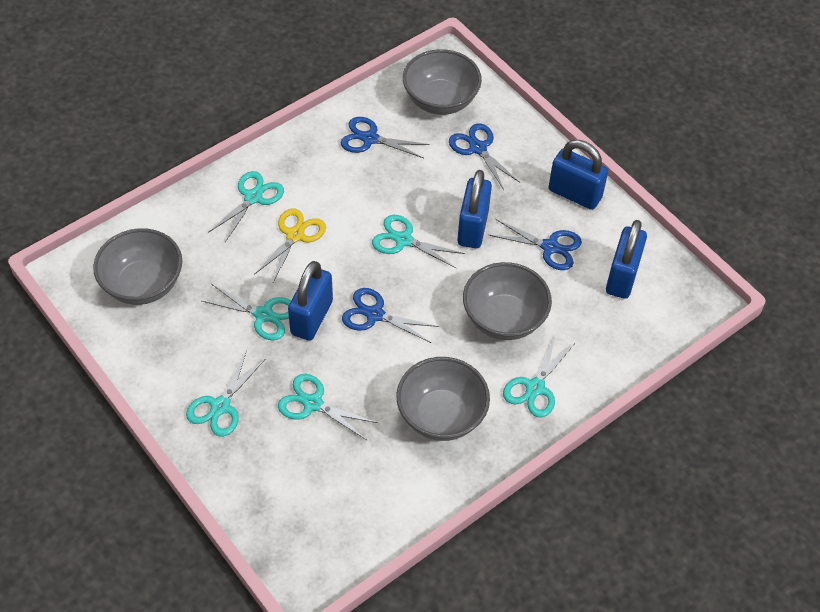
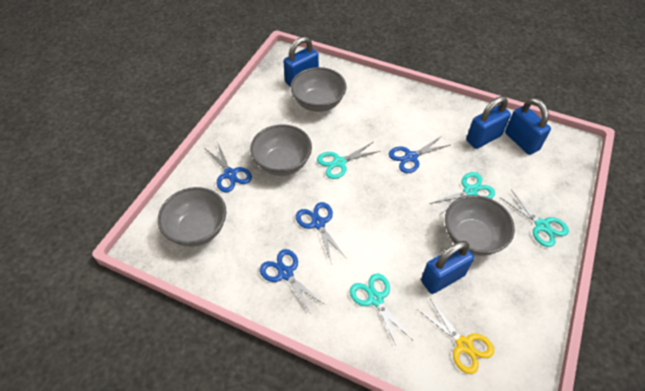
turquoise scissors: [186,350,265,437] [202,284,291,340] [208,171,284,242] [278,374,378,440] [372,215,465,269] [503,334,575,417] = 6 -> [317,142,380,179] [350,274,412,347] [429,172,495,215] [501,190,569,247] = 4

